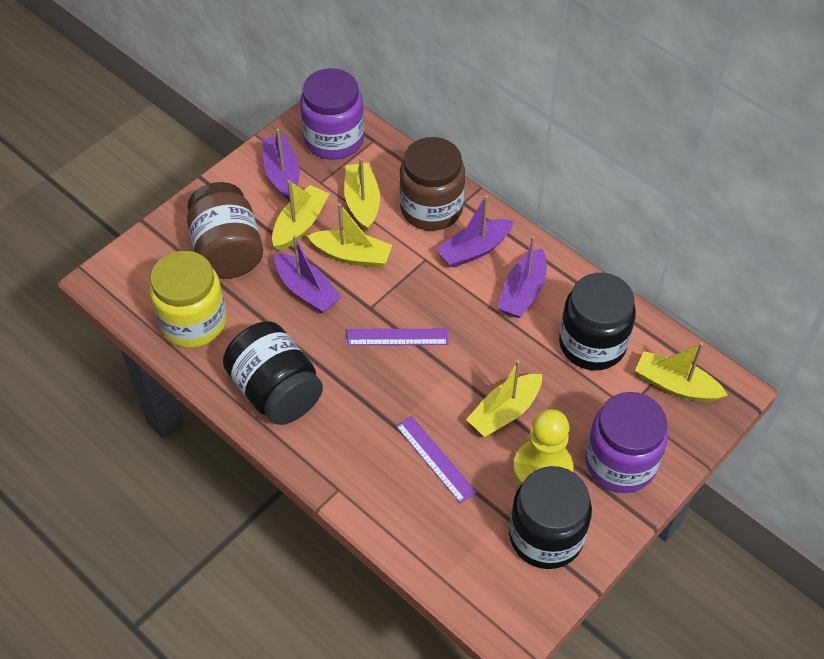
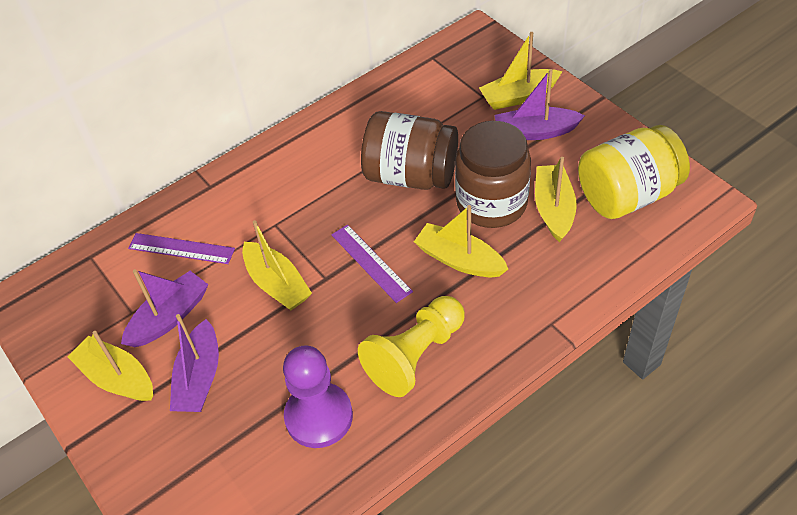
black jar: [223,321,323,425] [509,466,592,569] [559,273,636,370] = 3 -> none = 0
purple boat: [262,129,300,201] [275,235,342,313] [436,195,514,268] [498,236,547,318] = 4 -> [121,269,208,347] [170,314,219,412] [494,69,585,140] = 3
purple jar: [300,68,364,160] [585,392,668,493] = 2 -> none = 0
purple pawn: none = 0 -> [283,345,353,448] = 1

